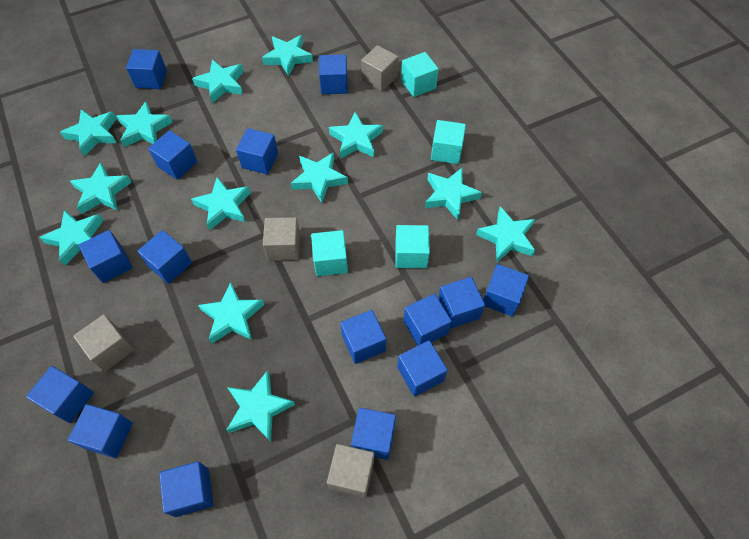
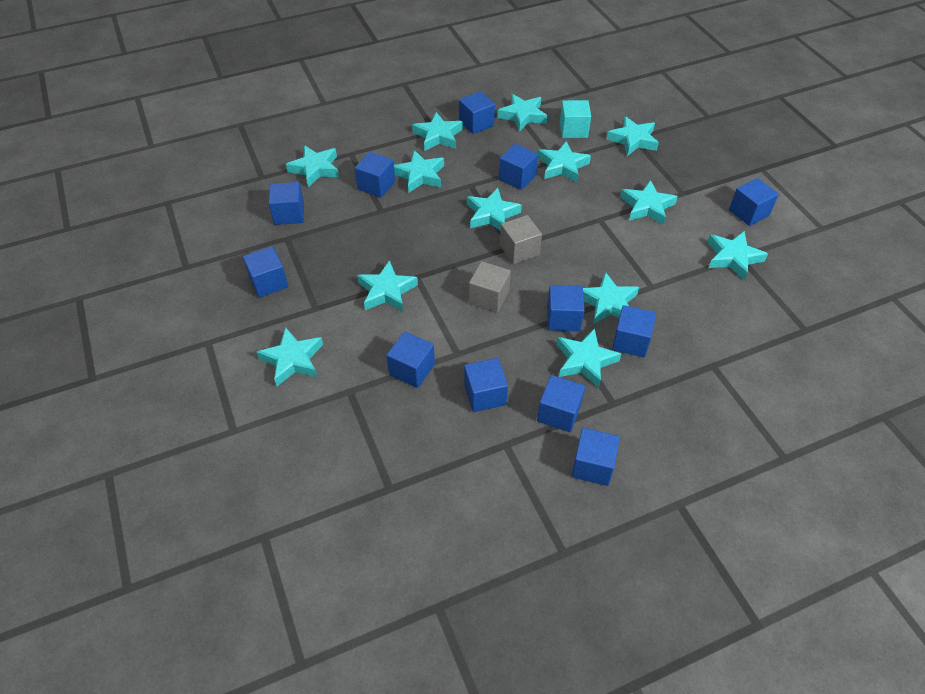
blue cube: [26,366,94,423] [68,404,133,458] [79,230,133,283] [126,49,167,89] [137,230,192,284] [148,130,197,180] [159,461,213,517] [236,128,278,174] [319,55,348,94] [340,310,386,364] [351,408,396,460] [398,340,448,397] [403,294,452,346] [438,277,485,329] [483,264,529,316] = 15 -> [243,246,288,298] [269,182,304,225] [355,152,395,198] [386,331,435,388] [459,91,495,134] [464,358,508,412] [499,144,538,190] [537,375,585,432] [547,285,585,331] [571,428,620,486] [612,305,656,358] [729,178,779,226] = 12
grey cube: [73,314,134,371] [263,217,300,261] [327,444,374,498] [361,45,399,91] = 4 -> [469,261,511,313] [500,215,542,264] = 2
turquoise cube: [311,230,348,276] [395,225,430,268] [401,52,439,97] [431,120,466,164] = 4 -> [560,100,591,138] = 1

